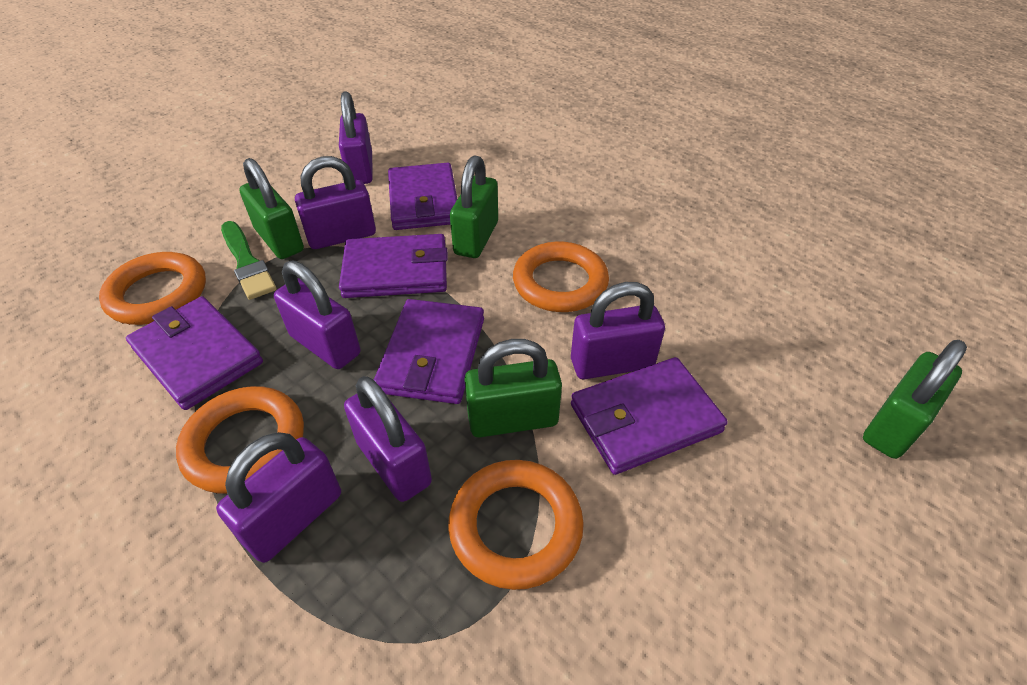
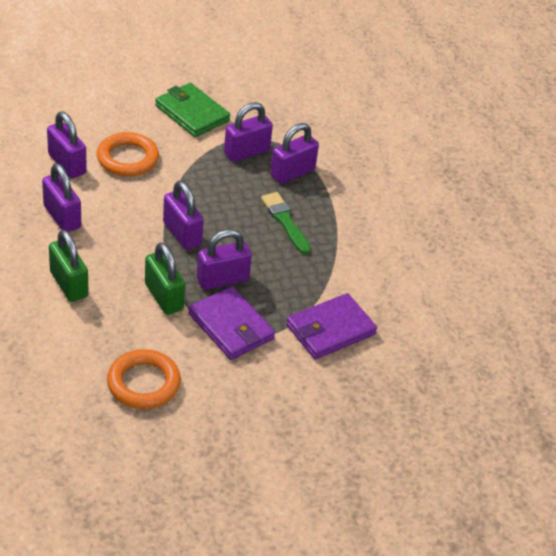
green padlock: [239,158,304,259] [450,155,498,258] [464,339,562,438] [863,340,967,459] = 4 -> [49,230,89,302] [145,242,185,315] = 2
green wallet: none = 0 -> [155,83,230,137] = 1
orange ring: [99,252,206,325] [176,386,304,494] [448,460,584,590] [513,242,609,312] = 4 -> [97,132,159,176] [107,349,181,409] = 2
purple wallet: [126,296,263,410] [339,234,448,298] [374,299,484,404] [388,163,457,230] [571,357,728,475] = 5 -> [188,286,275,360] [286,293,377,359] = 2

